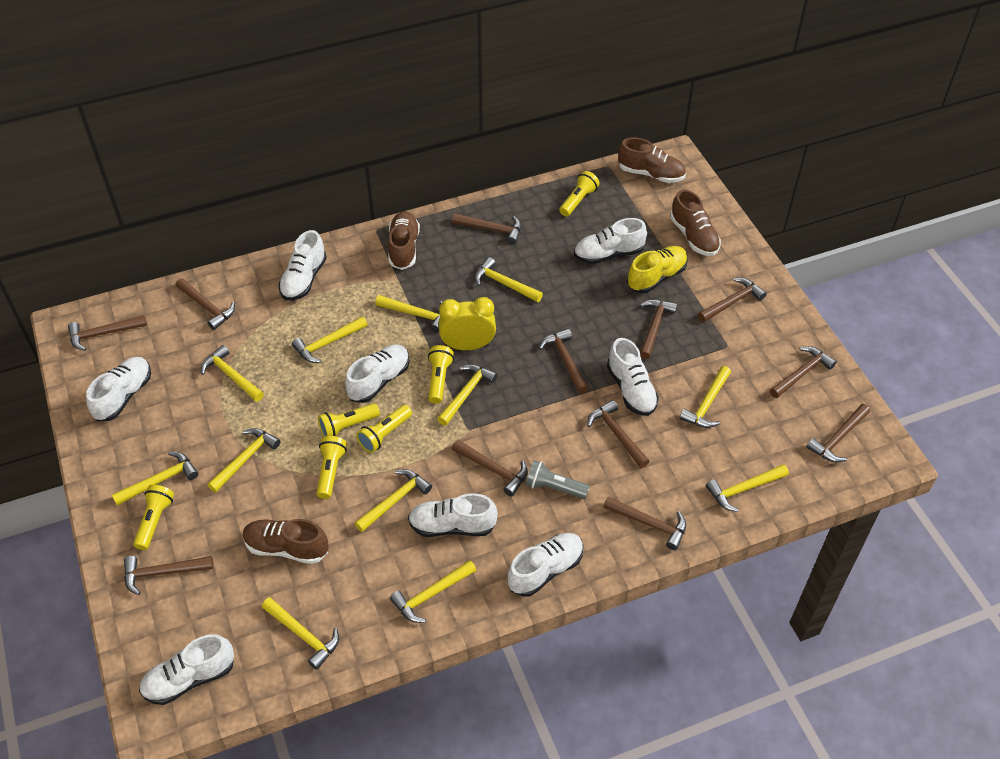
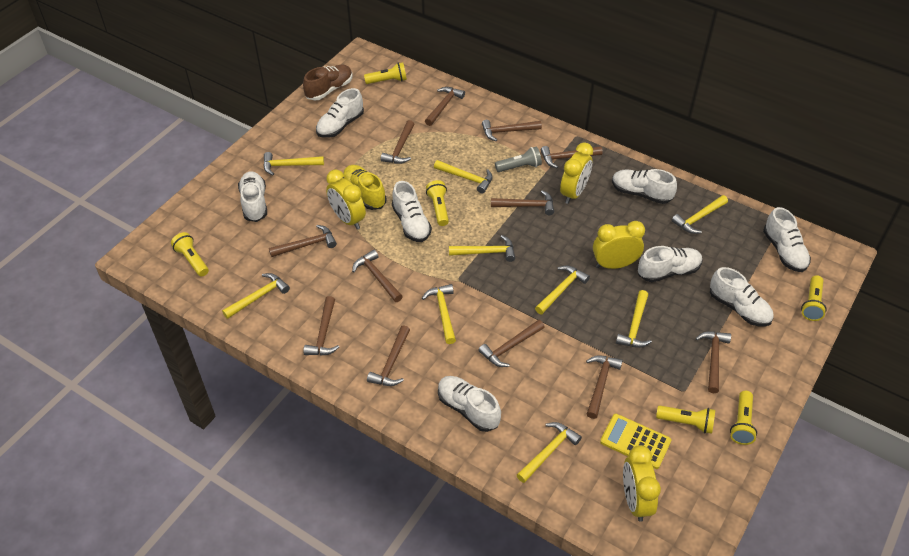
brown shoe: [243,519,328,564] [388,211,420,270] [618,137,686,183] [670,190,721,256] = 4 -> [303,65,353,100] = 1
yellow calculator: none = 0 -> [600,414,671,469] = 1
yellow clock: [439,297,496,350] = 1 -> [326,170,366,230] [560,142,593,204] [593,221,645,269] [623,445,661,522] = 4
yellow hammer: [112,452,198,506] [201,345,264,402] [207,428,281,492] [262,597,339,670] [292,316,368,363] [355,469,432,532] [375,295,442,333] [390,560,476,623] [438,364,497,426] [474,257,543,302] [679,366,731,428] [706,464,789,512] = 12 -> [222,273,290,319] [263,152,324,175] [422,284,456,344] [434,160,493,194] [449,235,515,262] [517,422,582,483] [535,265,590,315] [616,290,652,348] [672,195,728,234] = 9

